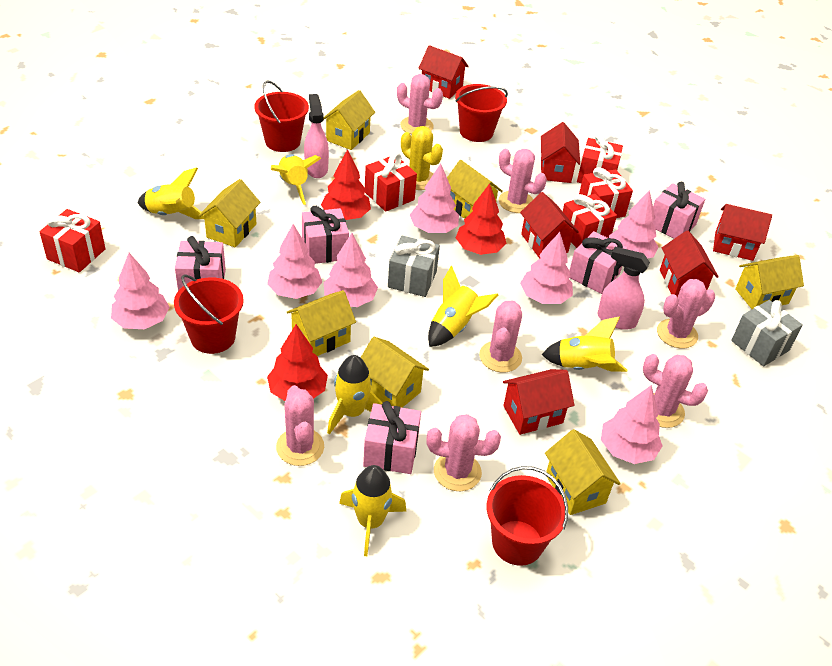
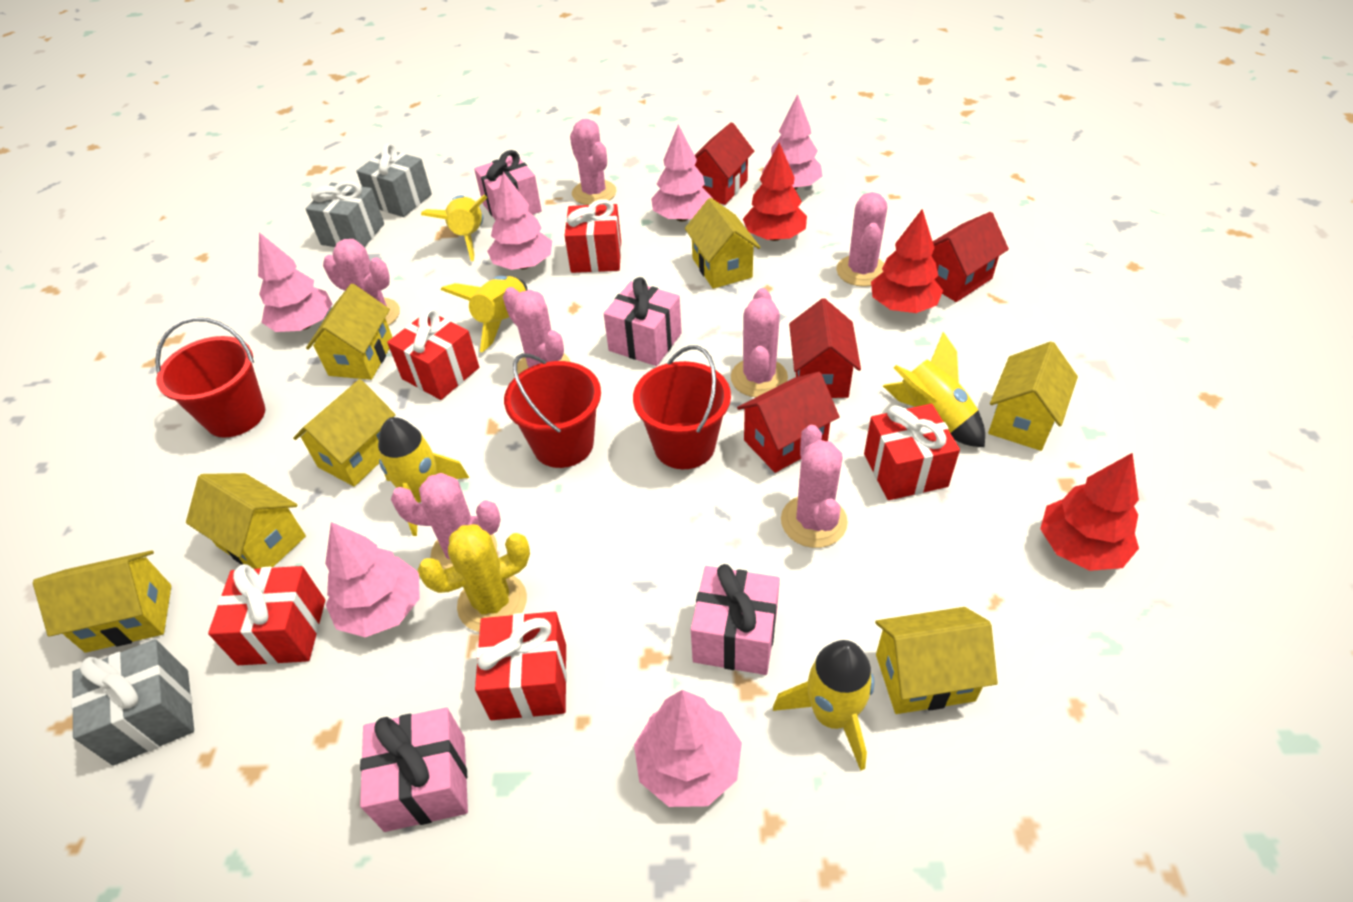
grey gift: [388,236,440,297] [731,300,803,366] = 2 -> [71,639,194,766] [306,181,384,247] [356,143,432,217] = 3
pink gift: [175,236,226,291] [302,206,349,264] [363,401,421,474] [569,231,628,294] [653,182,705,239] = 5 -> [360,707,468,832] [474,150,542,220] [603,277,682,366] [691,564,780,675] = 4
pink spray bottle: [304,94,329,178] [597,247,650,330] = 2 -> none = 0
pink tree: [111,253,170,329] [267,224,322,299] [324,233,378,307] [410,163,459,233] [520,232,573,304] [601,385,663,464] [609,190,659,259] = 7 -> [258,232,332,332] [325,522,420,637] [487,172,552,270] [634,690,742,807] [651,125,713,221] [762,94,822,190] = 6
red bucket: [174,274,244,354] [254,80,309,152] [455,84,508,142] [487,466,568,566] = 4 -> [155,318,265,437] [504,353,601,468] [633,345,731,469] = 3
red house: [419,45,469,99] [503,369,575,435] [520,192,579,259] [541,122,580,183] [660,231,719,297] [713,204,772,261] = 6 -> [695,122,754,205] [737,372,840,473] [789,298,861,398] [932,212,1009,302] = 4
yellow rocket: [138,167,204,219] [271,154,321,205] [327,355,382,435] [339,465,406,556] [428,266,498,347] [542,316,627,372] = 6 -> [378,417,469,536] [421,195,487,261] [441,276,528,352] [773,640,875,771] [883,332,985,447] = 5

